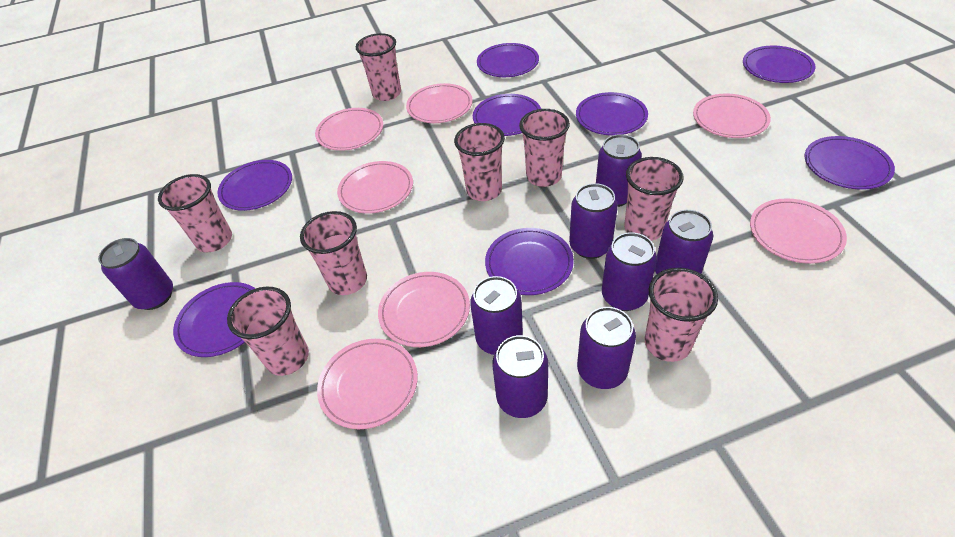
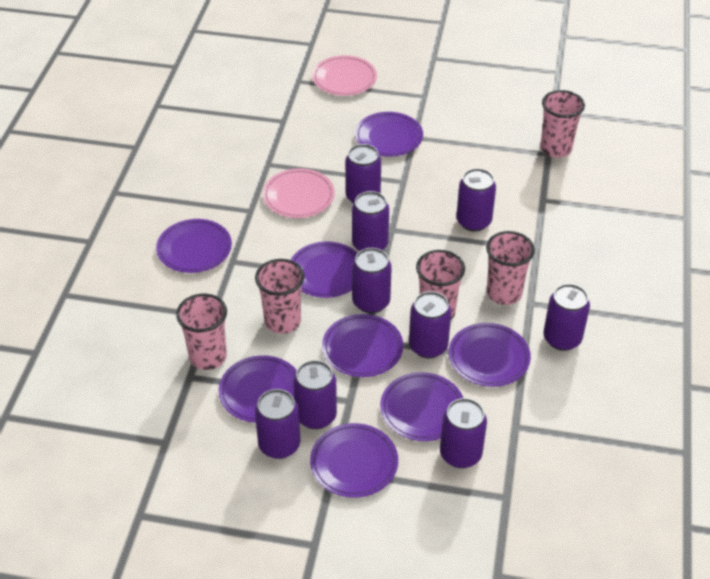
pink cup: [158,174,232,252] [227,287,309,376] [300,211,367,295] [356,33,401,101] [454,123,505,201] [519,109,570,187] [624,157,683,241] [645,268,718,362] = 8 -> [176,294,227,370] [255,259,304,334] [416,250,465,320] [486,231,535,305] [540,90,585,158] = 5
pink plate: [315,108,383,151] [317,339,418,429] [337,161,413,214] [378,272,470,347] [406,83,473,123] [693,93,771,138] [750,198,847,264] = 7 -> [263,168,335,218] [312,55,377,96] = 2
purple can: [98,238,173,310] [470,276,523,355] [492,335,548,418] [569,183,618,259] [577,307,636,389] [596,134,642,207] [602,232,657,311] [655,210,713,274] = 8 -> [255,389,301,459] [293,360,337,429] [345,144,381,204] [352,191,389,252] [352,248,392,313] [409,291,451,358] [440,398,487,468] [456,168,496,232] [543,284,590,351] = 9

